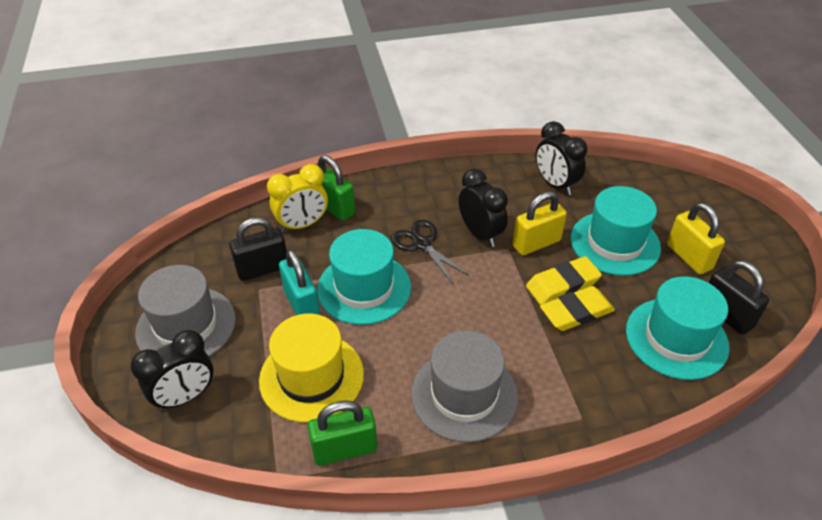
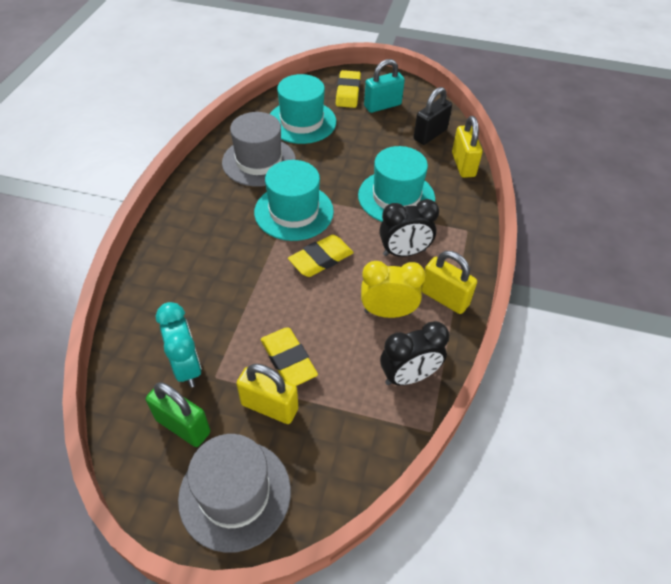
black clock: [131,330,213,411] [459,169,508,247] [536,121,587,195] = 3 -> [379,199,439,257] [380,321,449,385] = 2
black padlock: [229,217,287,281] [709,260,769,335] = 2 -> [414,87,452,145] = 1
black scissors: [391,220,469,284] = 1 -> none = 0
green padlock: [308,400,377,466] [318,155,355,221] = 2 -> [146,382,210,447] = 1
turquoise clock: none = 0 -> [156,302,202,387] = 1
yellow eraser: [526,256,602,305] [540,286,615,331] = 2 -> [261,328,318,386] [288,234,354,277] [336,70,361,108] = 3
yellow hat: [259,314,364,422] = 1 -> none = 0
yellow padlock: [512,191,567,255] [667,203,725,274] = 2 -> [236,364,298,424] [421,251,477,314] [452,116,483,178] = 3

